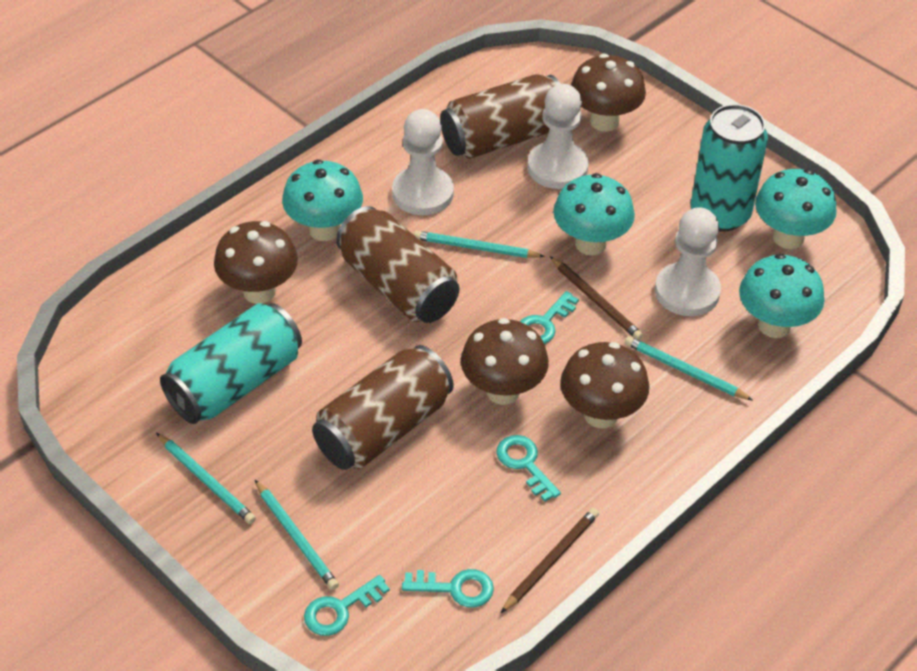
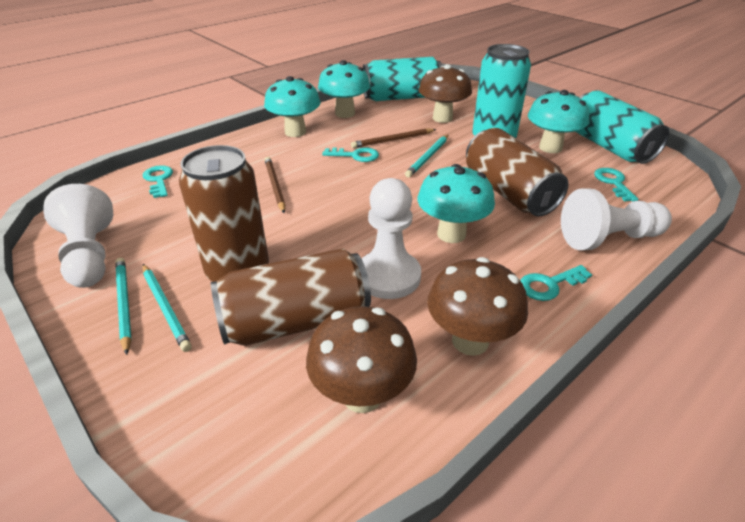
brown mushroom: [214,221,298,304] [461,318,549,405] [560,342,650,428] [571,54,646,132] = 4 -> [306,306,417,413] [419,64,472,123] [427,257,528,356] = 3
turquoise can: [160,303,302,424] [691,104,768,232] = 2 -> [363,57,442,101] [472,44,531,138] [575,90,670,164] = 3
turquoise pencil: [156,433,256,524] [255,480,339,590] [414,231,545,258] [625,336,753,400] = 4 -> [115,258,132,355] [143,264,192,352] [405,134,449,177] = 3

